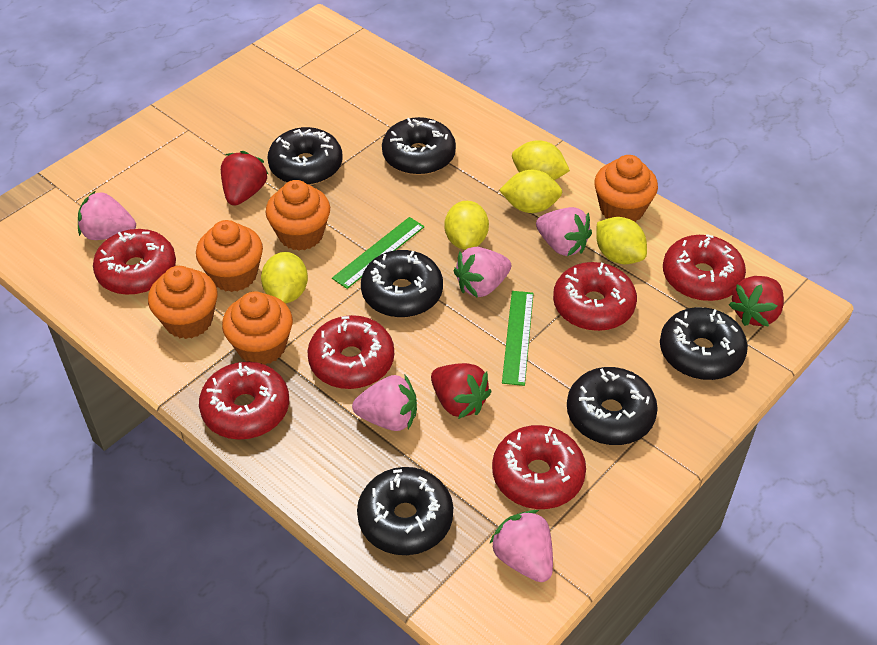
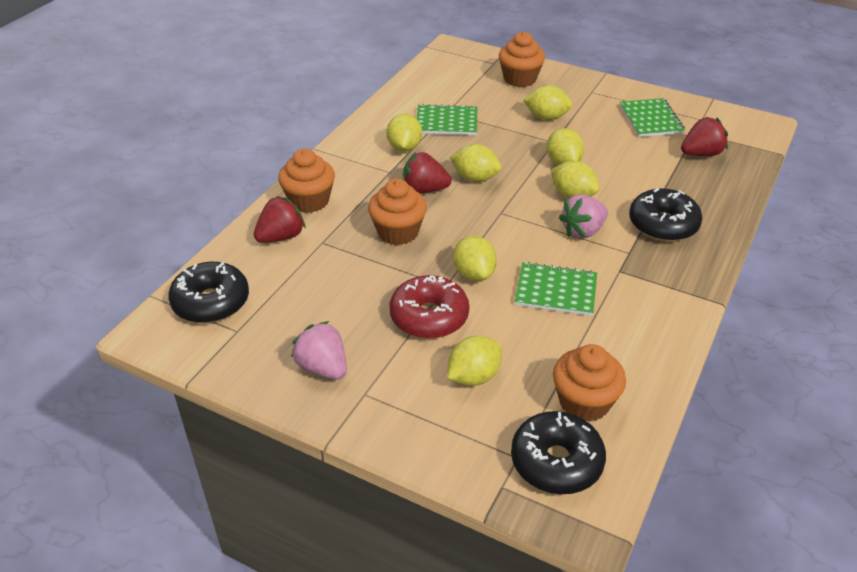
black donut: [267,127,343,185] [357,467,453,555] [361,250,443,318] [382,117,456,175] [567,367,658,445] [660,307,748,380] = 6 -> [168,262,249,323] [511,411,606,494] [629,188,702,242] = 3
green notebook: none = 0 -> [416,104,477,135] [515,262,597,316] [620,98,685,137] = 3
green ruler: [332,217,425,289] [502,291,534,386] = 2 -> none = 0
orange cupcake: [148,266,218,339] [196,220,263,292] [222,291,293,365] [266,180,330,251] [594,155,658,222] = 5 -> [278,149,335,213] [368,179,427,245] [499,32,545,87] [553,344,626,422] = 4
pink strawberry: [78,190,136,240] [352,375,417,431] [454,247,511,298] [489,510,553,582] [536,207,592,256] = 5 -> [291,321,347,379] [559,194,608,239] = 2
red donut: [93,229,176,295] [199,362,289,440] [307,315,394,389] [492,425,586,509] [553,262,637,331] [663,234,746,301] = 6 -> [389,275,469,339] = 1
yellow lemon: [261,252,308,303] [444,201,489,250] [499,170,562,213] [512,140,570,180] [596,217,647,264] = 5 -> [386,113,422,152] [447,336,502,386] [450,144,501,182] [453,235,497,281] [523,85,572,120] [546,128,584,165] [551,161,599,199] = 7

